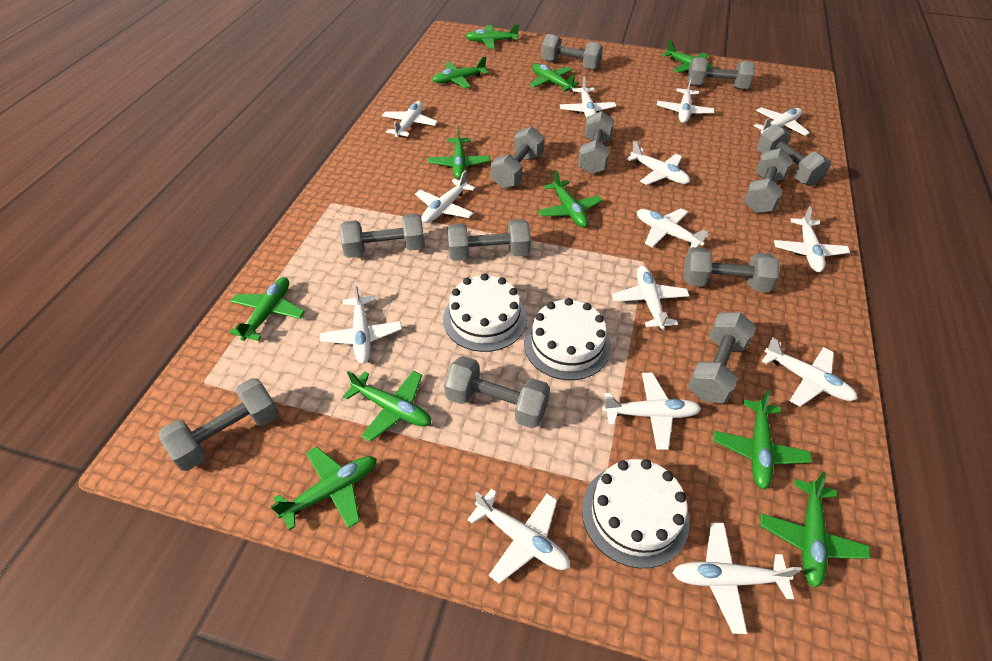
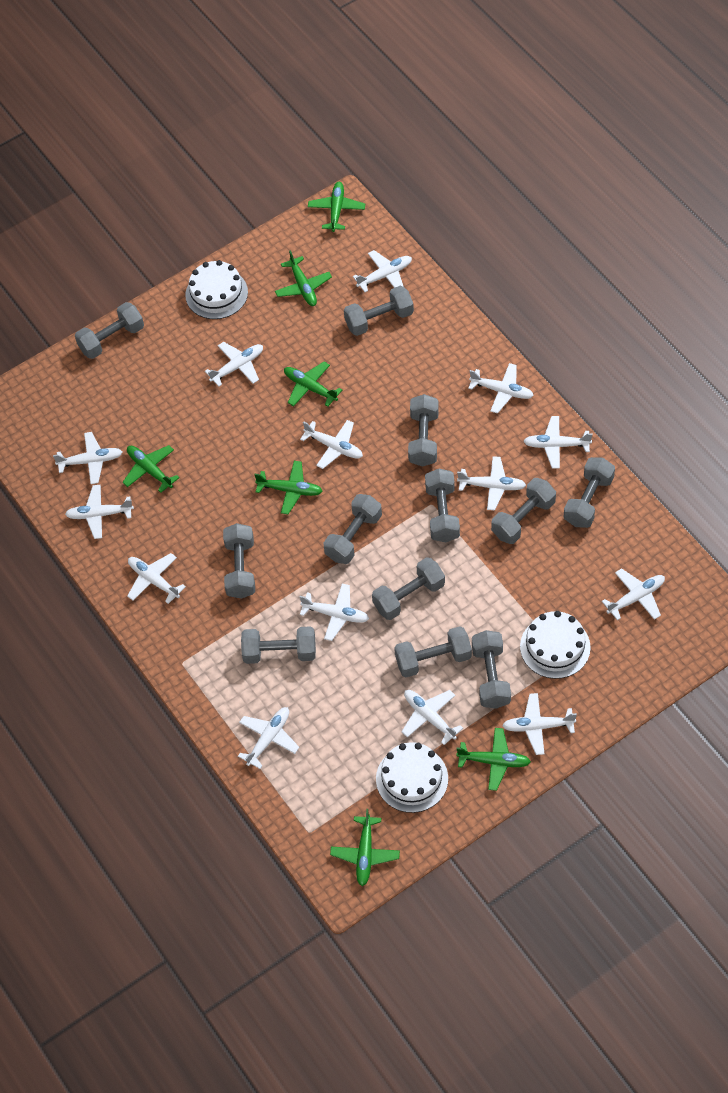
green plane: [229,277,305,341] [271,447,377,530] [343,371,431,442] [428,126,490,179] [432,56,488,89] [466,24,519,49] [529,64,579,92] [538,170,602,227] [662,40,714,73] [713,390,812,489] [760,472,870,588] = 11 -> [122,445,179,493] [254,461,323,514] [275,250,332,306] [284,362,342,407] [308,182,365,232] [330,809,400,886] [456,728,531,791] = 7

